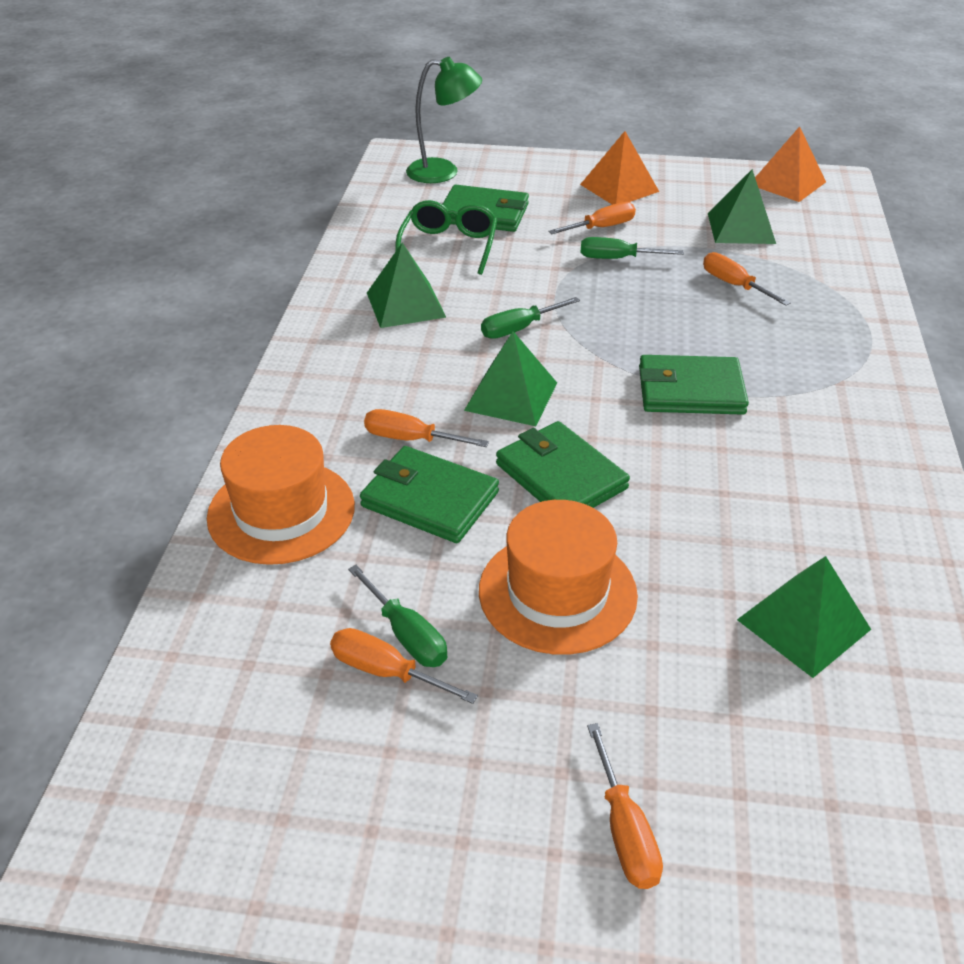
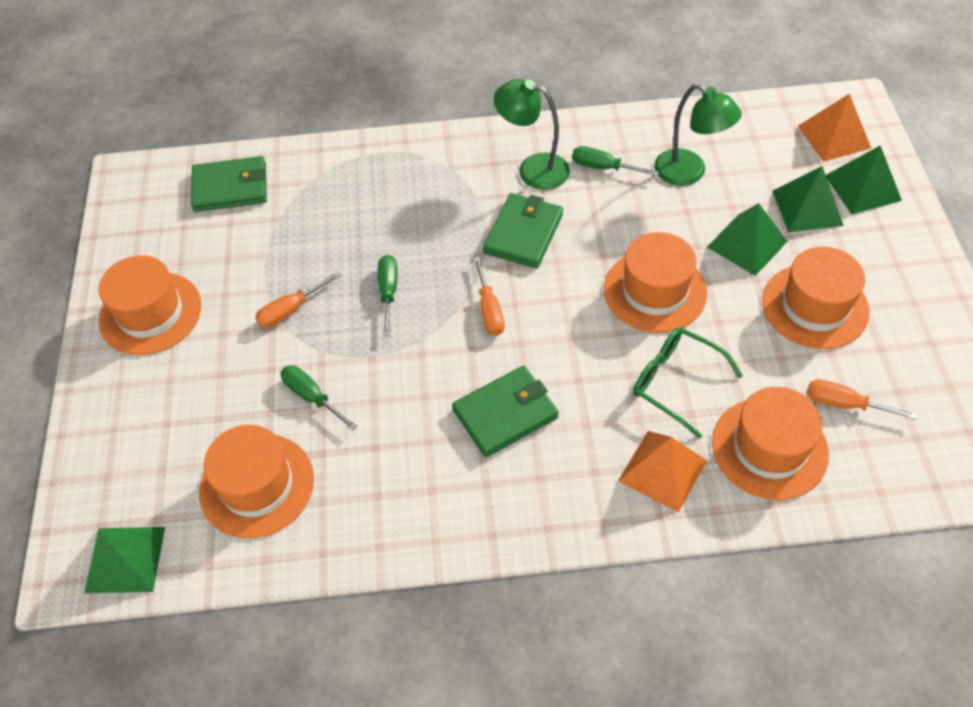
green lamp: [406,57,482,183] = 1 -> [494,79,570,190] [654,83,742,186] = 2
green wallet: [360,446,499,543] [443,185,529,232] [496,421,630,508] [639,355,749,415] = 4 -> [191,156,267,212] [452,366,559,457] [483,193,563,268] = 3
orange hat: [207,425,355,565] [479,500,638,655] = 2 -> [99,255,201,355] [199,425,314,538] [604,232,707,333] [712,387,829,500] [762,247,870,349] = 5
orange screwdriver: [330,628,478,704] [364,409,489,447] [548,202,636,234] [587,723,663,889] [703,252,791,306] = 5 -> [255,271,341,328] [474,256,505,336] [807,379,917,420] = 3

